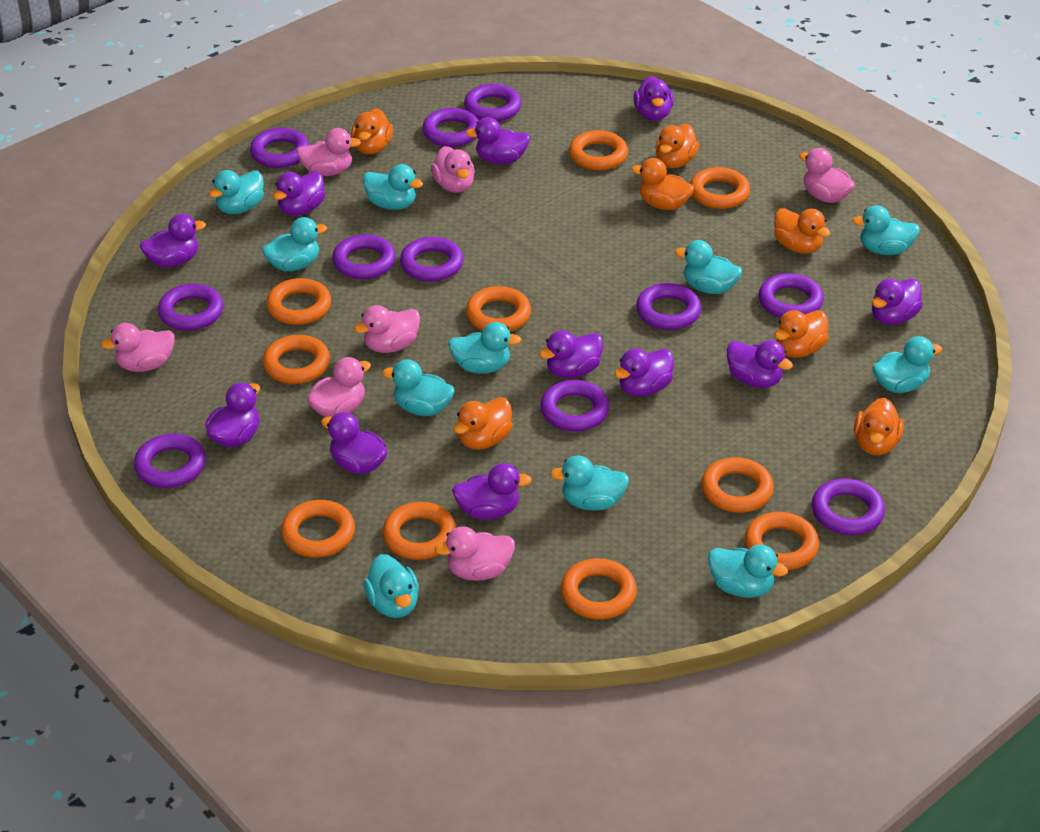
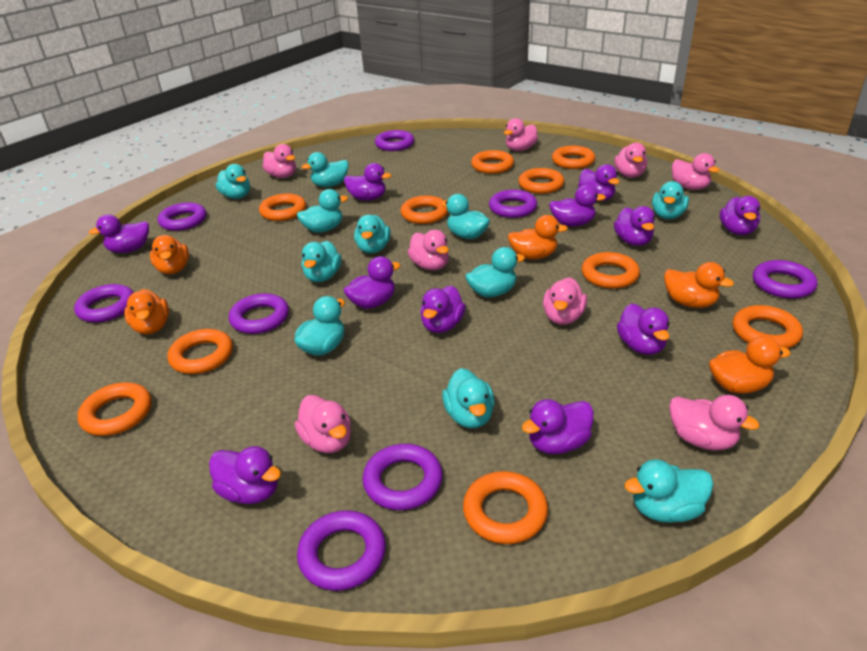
orange duck: [351,108,393,154] [453,397,513,450] [631,158,694,210] [655,124,699,168] [774,208,830,254] [774,310,829,358] [854,398,904,455] = 7 -> [124,289,169,334] [150,235,189,274] [508,215,568,259] [664,262,734,308] [709,336,791,393] = 5
pink duck: [101,323,175,372] [296,128,361,176] [307,357,371,417] [354,305,420,353] [431,146,475,193] [434,526,515,581] [799,148,855,203] = 7 -> [263,144,296,178] [295,395,351,453] [408,230,449,270] [504,118,538,151] [543,277,587,325] [614,143,647,178] [669,395,760,450] [672,153,720,190] = 8
purple ring: [134,434,206,488] [158,284,223,331] [250,128,309,168] [332,234,396,279] [400,237,463,282] [422,108,479,147] [464,84,521,121] [540,380,609,431] [636,283,701,330] [758,273,824,318] [812,478,885,535] = 11 -> [74,284,134,323] [158,202,206,231] [229,293,289,334] [297,510,386,591] [362,444,443,510] [375,130,414,151] [489,190,537,218] [753,260,817,299] = 8

